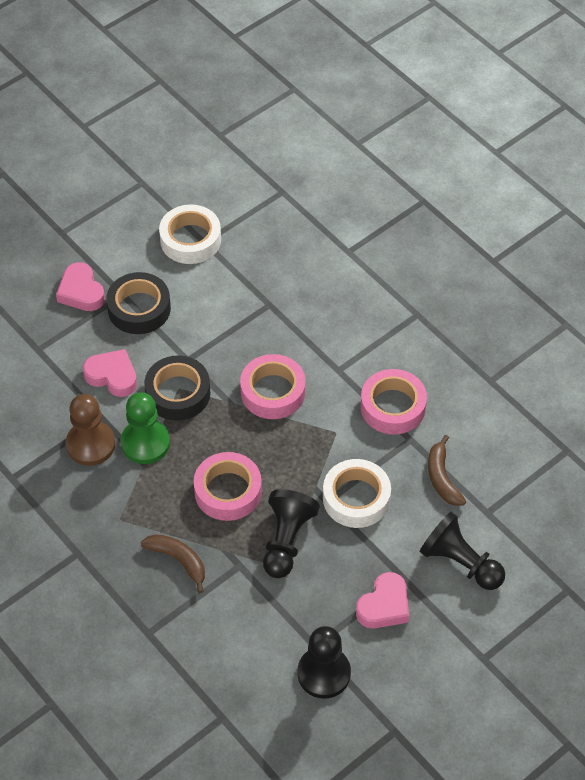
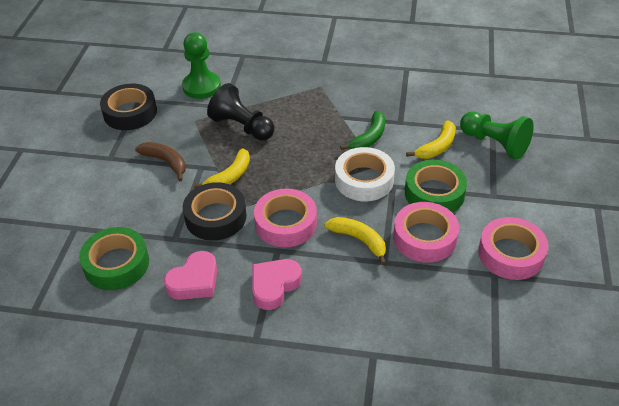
black pawn: [263,489,320,578] [297,626,351,698] [420,512,505,590] = 3 -> [207,83,275,141] = 1
brown banana: [141,534,205,593] [428,435,466,506] = 2 -> [135,142,186,181] = 1
brown pawn: [66,394,115,466] = 1 -> none = 0
green banana: none = 0 -> [340,111,385,150] = 1
green pawn: [121,392,170,464] = 1 -> [182,32,221,99] [460,112,534,160] = 2
green tape: none = 0 -> [79,227,149,290] [405,160,467,212] = 2
pink heart: [56,262,105,311] [83,349,137,397] [356,572,409,628] = 3 -> [164,251,217,300] [252,259,302,310] = 2
white tape: [159,204,221,264] [323,459,391,528] = 2 -> [335,147,395,201] = 1
yellow banana: none = 0 -> [194,148,250,188] [324,217,386,265] [406,120,456,159] = 3

